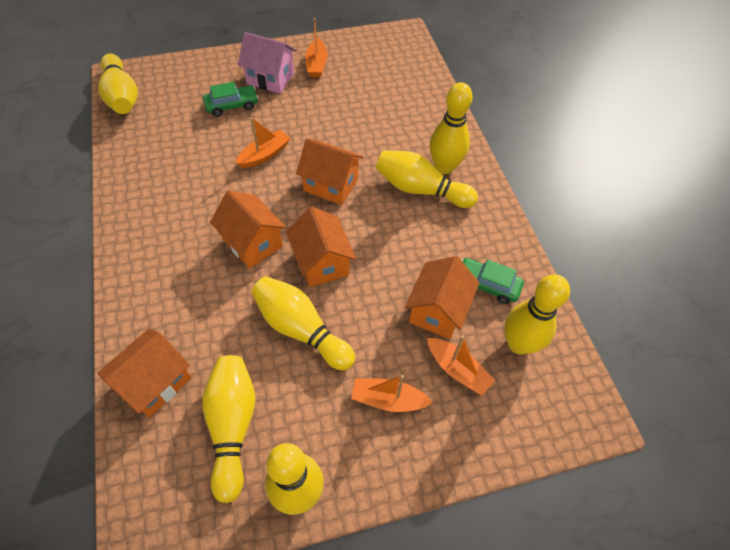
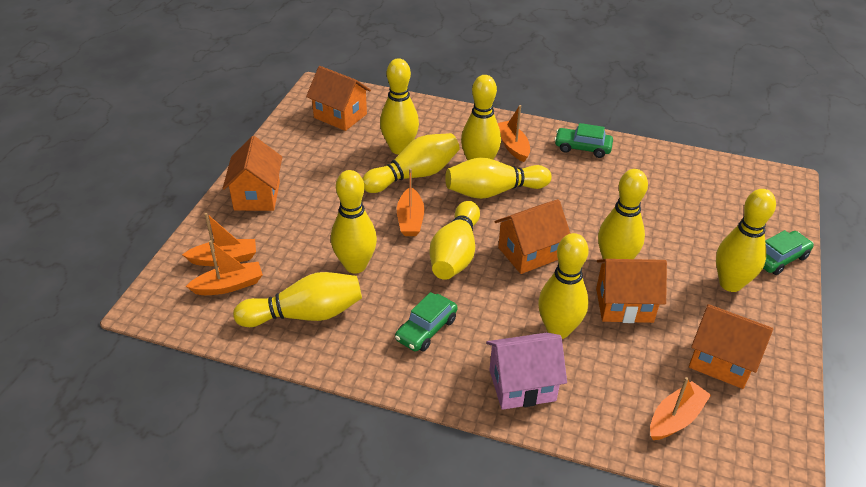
green car: [203,82,258,117] [461,258,524,304] = 2 -> [395,292,458,352] [554,123,613,158] [763,230,814,275] = 3
orange boat: [236,117,291,168] [305,18,327,77] [351,375,433,412] [427,335,495,396] = 4 -> [182,213,256,266] [186,240,263,295] [397,168,425,236] [498,105,530,162] [650,377,711,440] = 5
yellow bowling pin: [98,53,138,114] [202,355,256,503] [251,276,355,371] [265,443,324,515] [376,150,478,208] [430,82,473,174] [504,274,570,355] = 7 -> [233,272,362,327] [331,170,377,273] [362,133,460,193] [380,58,419,155] [429,201,480,280] [445,157,552,199] [461,75,501,160] [538,233,589,339] [598,169,648,259] [716,189,776,292] = 10

